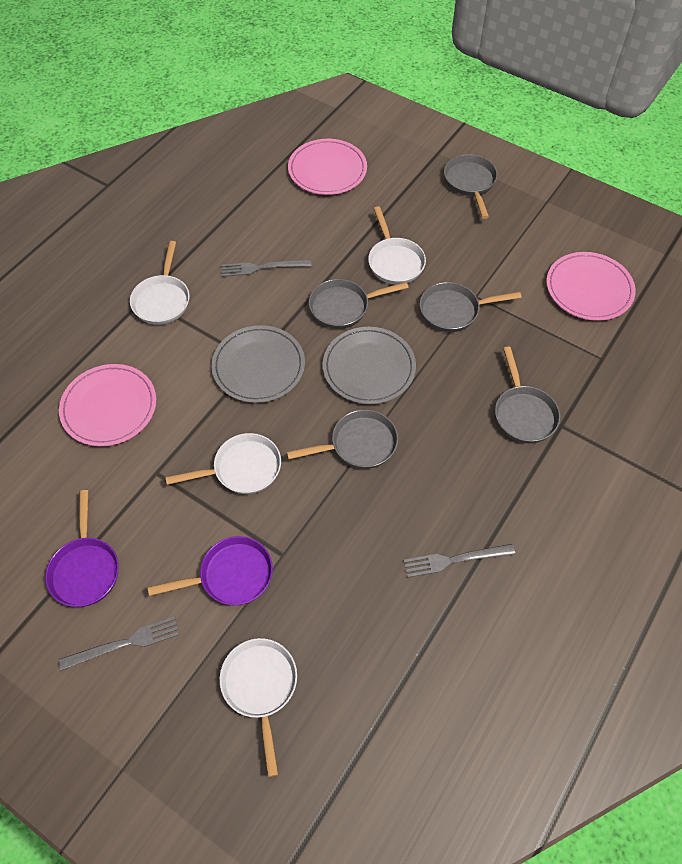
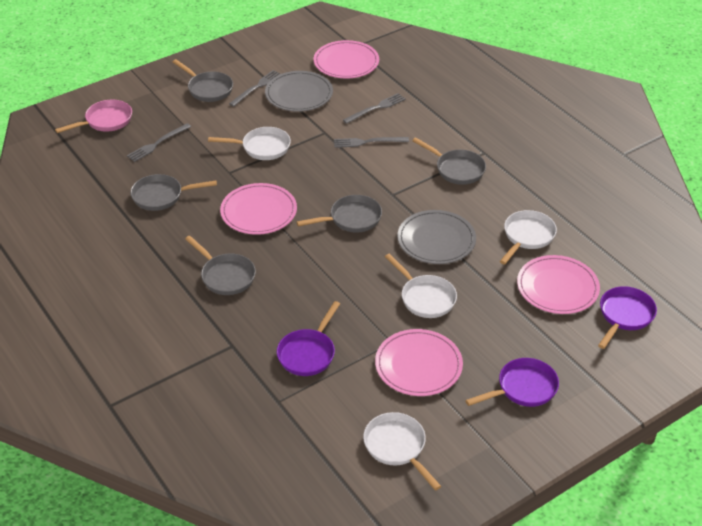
grey fork: [59,617,179,671] [221,259,311,277] [403,544,515,578] = 3 -> [127,123,192,162] [229,70,281,107] [334,137,409,148] [343,93,406,124] = 4
pink pan: none = 0 -> [55,100,132,133] = 1
pink plate: [59,364,156,446] [288,139,367,195] [546,252,636,321] = 3 -> [220,183,297,235] [314,40,379,79] [375,329,463,396] [517,255,600,314] = 4
purple pan: [45,490,119,607] [148,536,273,605] = 2 -> [277,301,340,376] [465,358,559,407] [598,286,657,349] = 3

